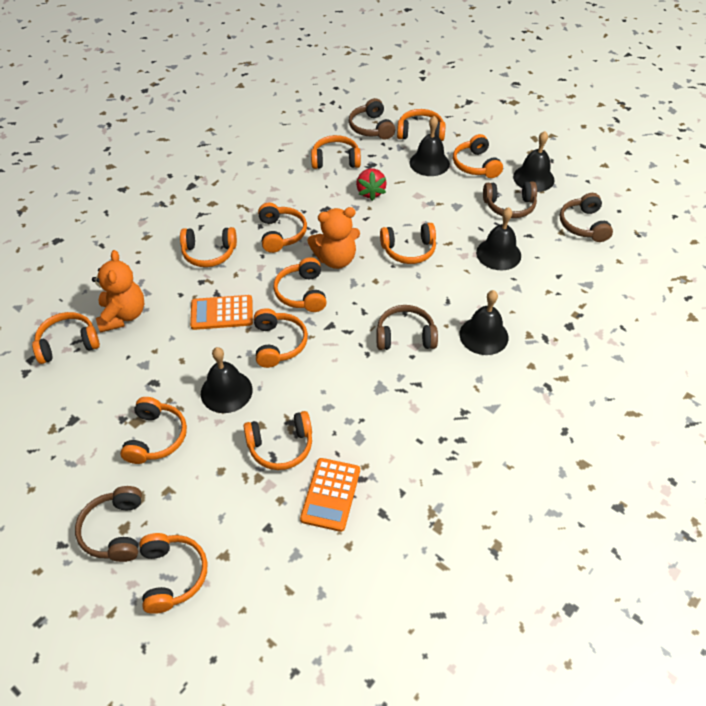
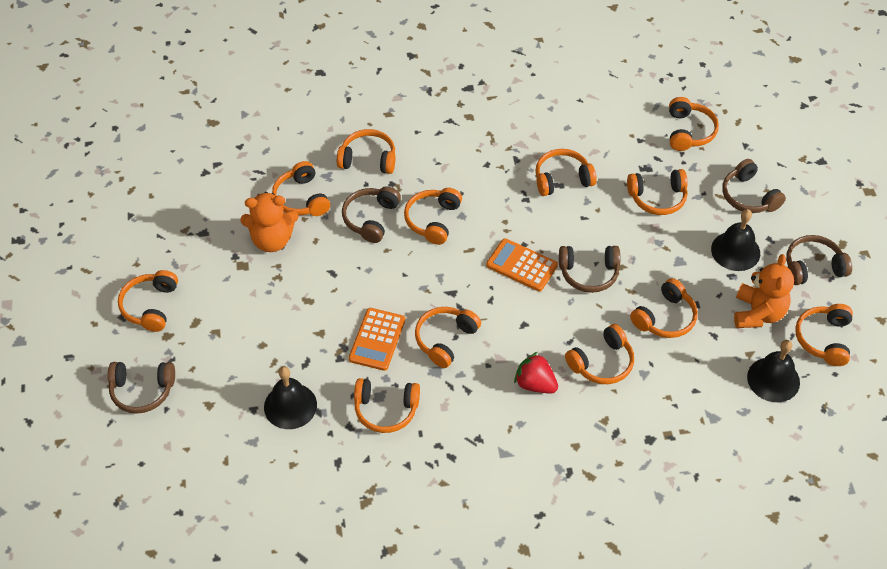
black bell: [201,347,252,413] [410,116,450,176] [459,290,509,355] [476,207,521,270] [513,131,555,192] = 5 -> [264,367,317,429] [711,209,760,271] [747,340,800,402] = 3

